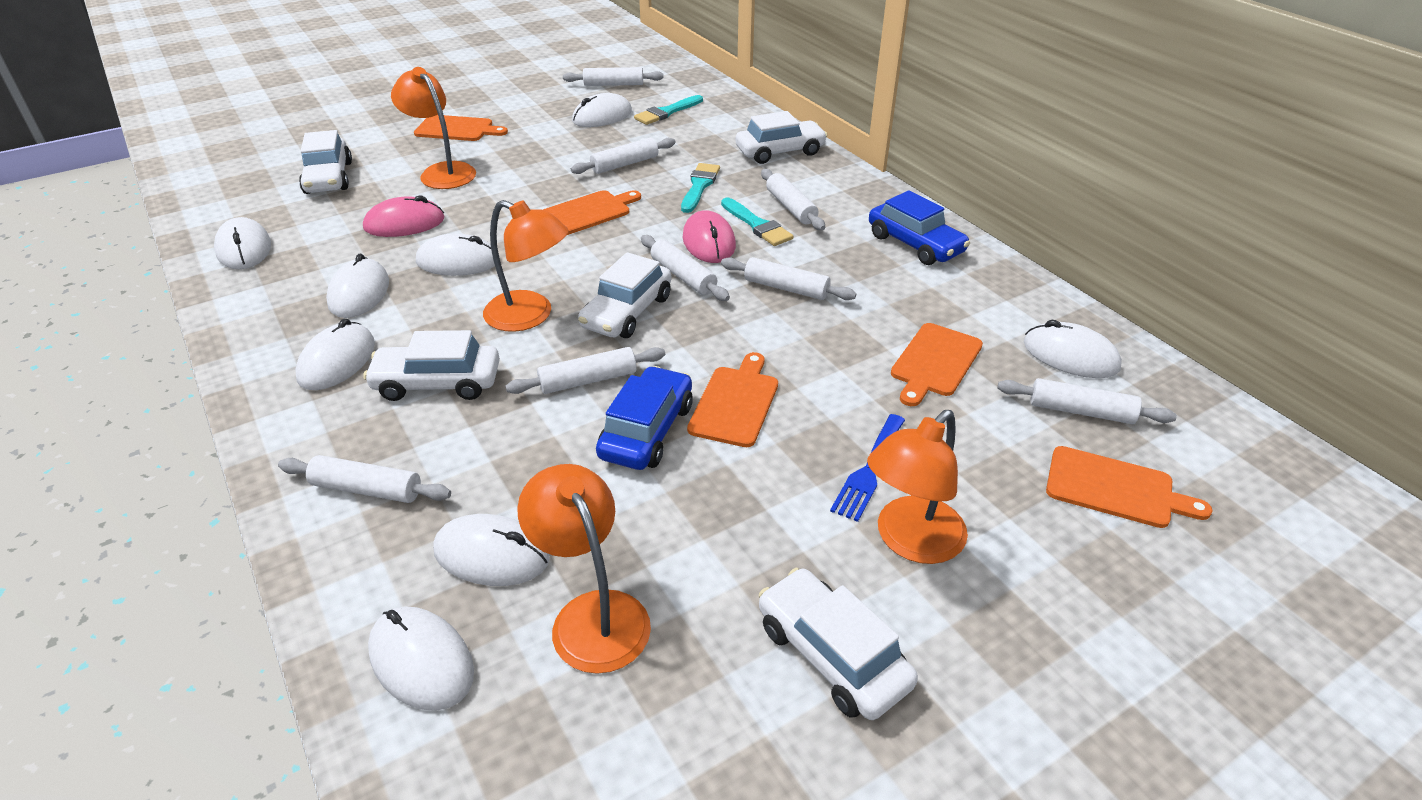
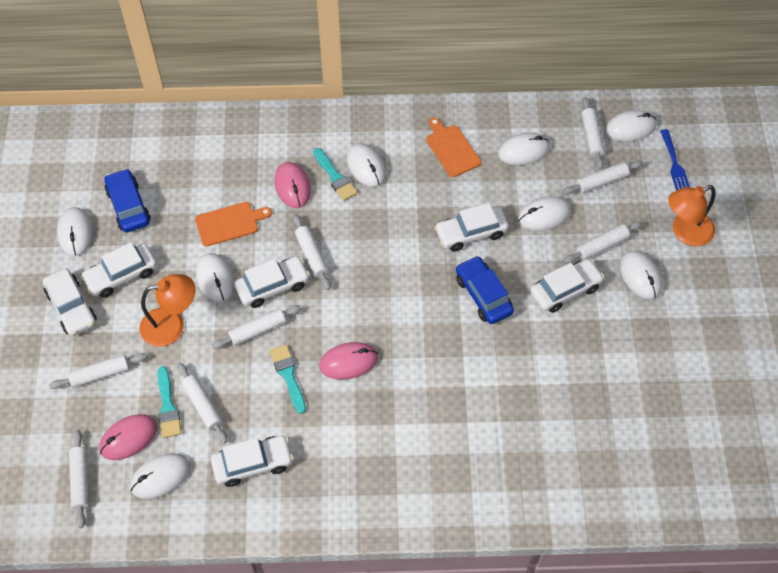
orange cutting board: [414,115,508,141] [543,190,641,235] [687,352,778,447] [891,323,983,406] [1046,446,1212,528] = 5 -> [195,202,272,246] [426,118,481,177] = 2
orange lamp: [391,67,476,189] [483,200,569,332] [517,464,651,674] [867,410,968,564] = 4 -> [140,274,195,347] [668,185,716,246] = 2
pink mouse: [363,195,444,237] [683,210,736,263] = 2 -> [99,414,157,460] [275,162,311,208] [319,342,378,380] = 3
white car: [299,130,352,194] [363,330,500,401] [578,252,671,338] [736,111,827,164] [759,568,918,720] = 5 -> [43,268,97,336] [80,242,157,298] [211,436,294,487] [234,256,310,308] [435,203,509,252] [530,259,604,313] = 6

